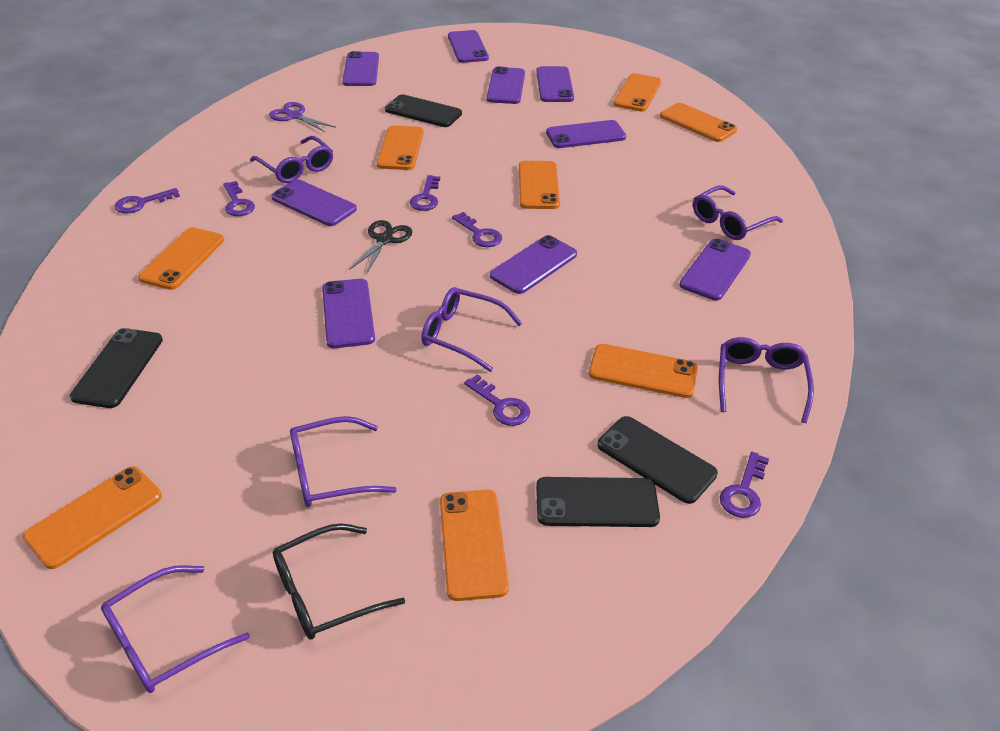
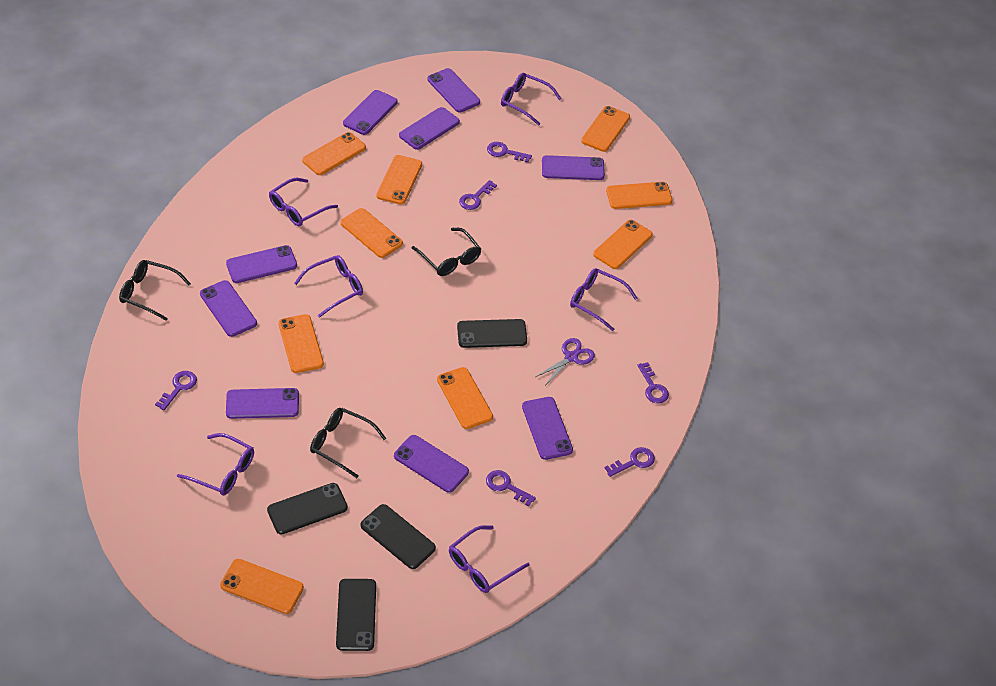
black glasses: [273,523,405,640] = 1 -> [119,260,191,321] [310,408,386,478] [412,228,481,276] = 3
black scissors: [349,220,412,274] = 1 -> none = 0
orange phone: [23,466,162,569] [138,227,224,290] [377,125,424,170] [440,490,509,601] [519,161,560,209] [589,344,698,398] [613,73,661,111] [660,103,737,142] = 8 -> [220,559,304,614] [278,314,324,373] [302,132,366,175] [341,208,403,258] [376,155,422,204] [437,367,493,429] [581,106,630,152] [593,220,653,269] [606,182,672,209] = 9

